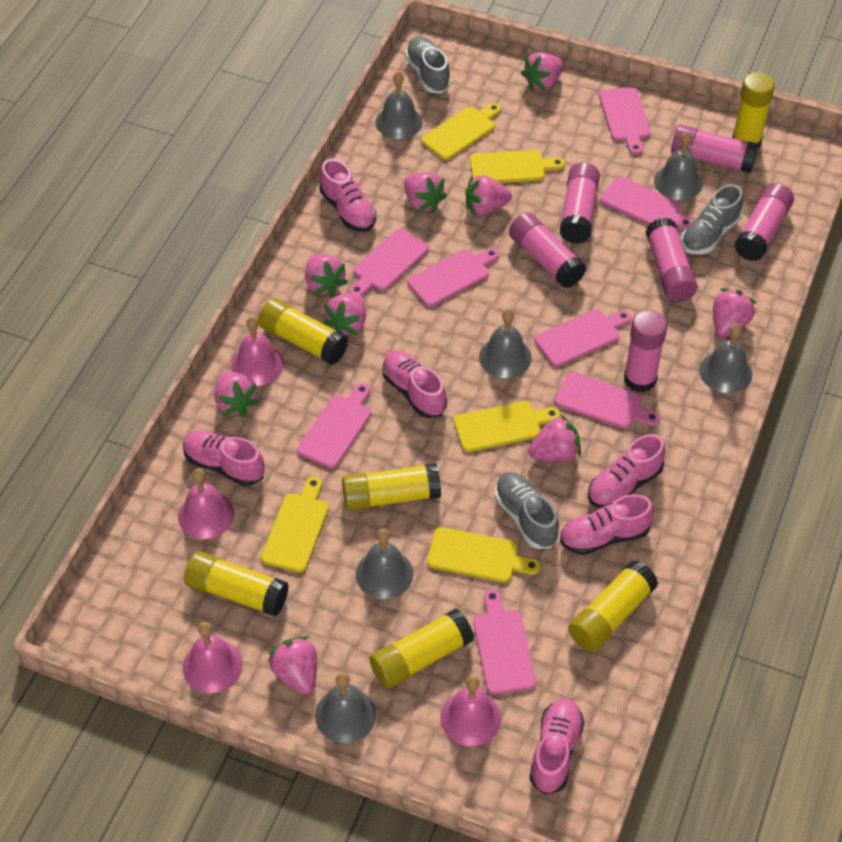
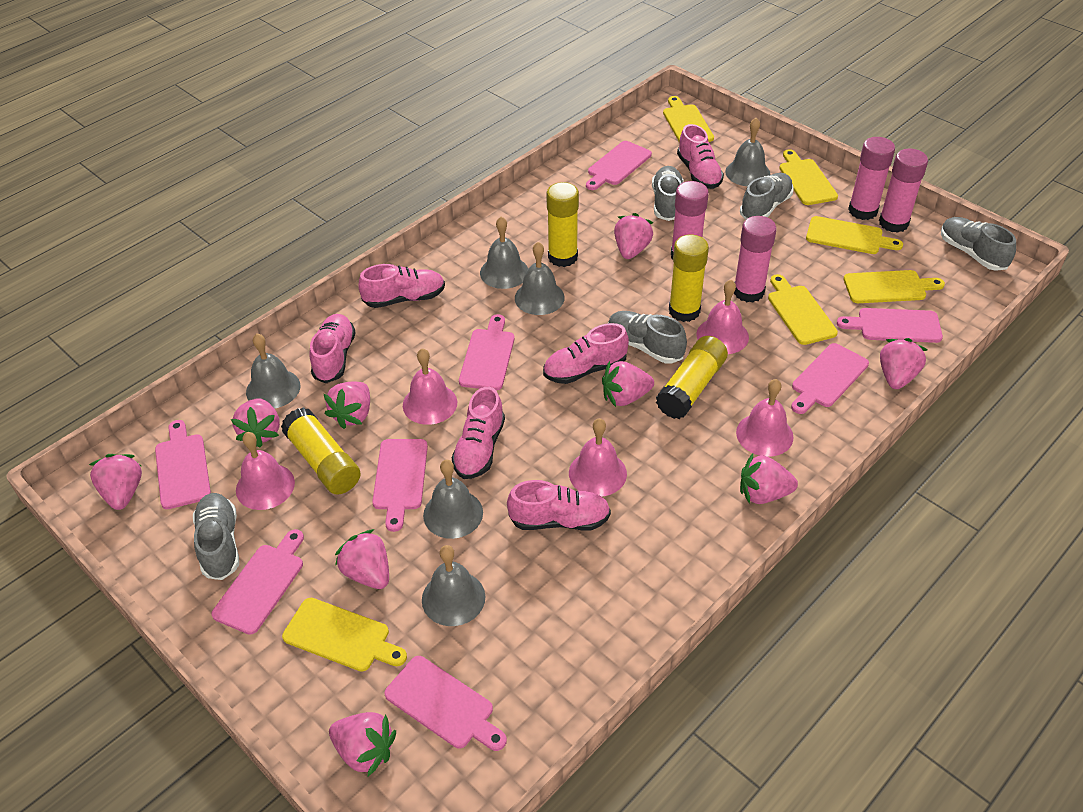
grey shoe: [405,36,451,93] [495,472,559,549] [681,184,743,254] = 3 -> [193,493,239,580] [608,311,687,364] [652,166,684,221] [740,173,794,219] [941,217,1016,271] = 5
pink bell: [178,469,234,539] [183,622,243,693] [231,316,284,386] [440,676,501,746] = 4 -> [236,432,295,510] [403,348,457,425] [569,418,627,497] [696,280,749,354] [736,379,794,457] = 5
pink glue stick: [509,212,586,288] [560,162,600,244] [624,310,667,392] [645,218,698,302] [671,125,759,173] [734,183,794,261] = 6 -> [671,181,709,259] [734,216,777,302] [848,137,895,220] [879,149,928,233] = 4
yellow cutting board: [261,477,329,573] [421,103,501,160] [427,527,540,583] [454,401,560,452] [470,150,565,183] = 5 -> [282,598,407,672] [663,96,714,142] [768,274,838,345] [779,149,838,205] [806,216,903,254] [843,270,945,303] = 6
yellow glue stick: [184,551,289,617] [258,298,348,365] [342,463,441,511] [369,608,474,689] [568,560,658,652] [732,72,775,148] = 6 -> [281,407,361,495] [546,182,579,267] [656,336,728,419] [669,235,709,322] = 4

